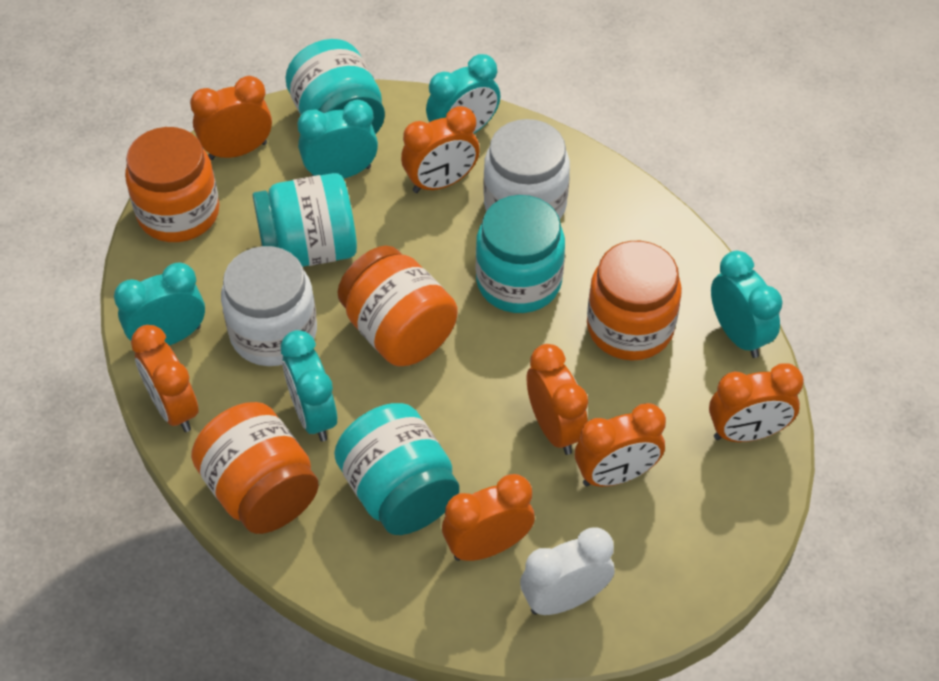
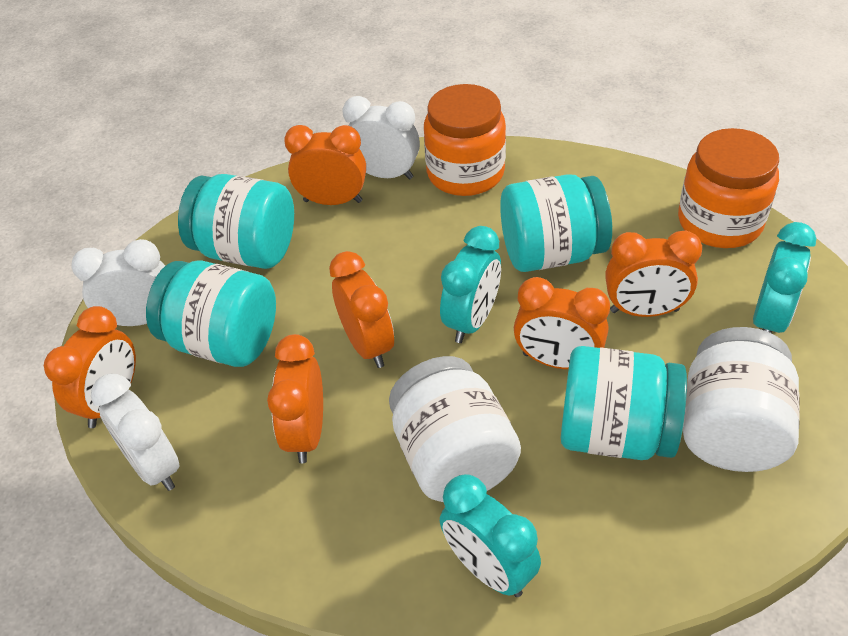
orange clock: [131,325,199,432] [190,76,272,160] [401,106,480,193] [442,474,535,561] [527,344,588,455] [575,403,666,487] [709,364,804,442] = 7 -> [44,306,136,428] [267,334,323,463] [284,125,366,205] [329,251,394,368] [514,277,610,369] [605,231,702,317] = 6
orange jar: [125,127,219,242] [191,402,319,534] [337,246,458,366] [587,241,682,361] = 4 -> [424,84,506,196] [678,128,779,248] = 2
turquoise clock: [114,262,205,345] [281,330,337,441] [297,100,378,179] [426,54,501,133] [711,251,783,358] = 5 -> [440,226,501,343] [440,474,541,597] [753,222,816,333] = 3
white clock: [520,527,615,615] = 1 -> [71,239,165,326] [91,374,180,491] [342,96,420,180] = 3

